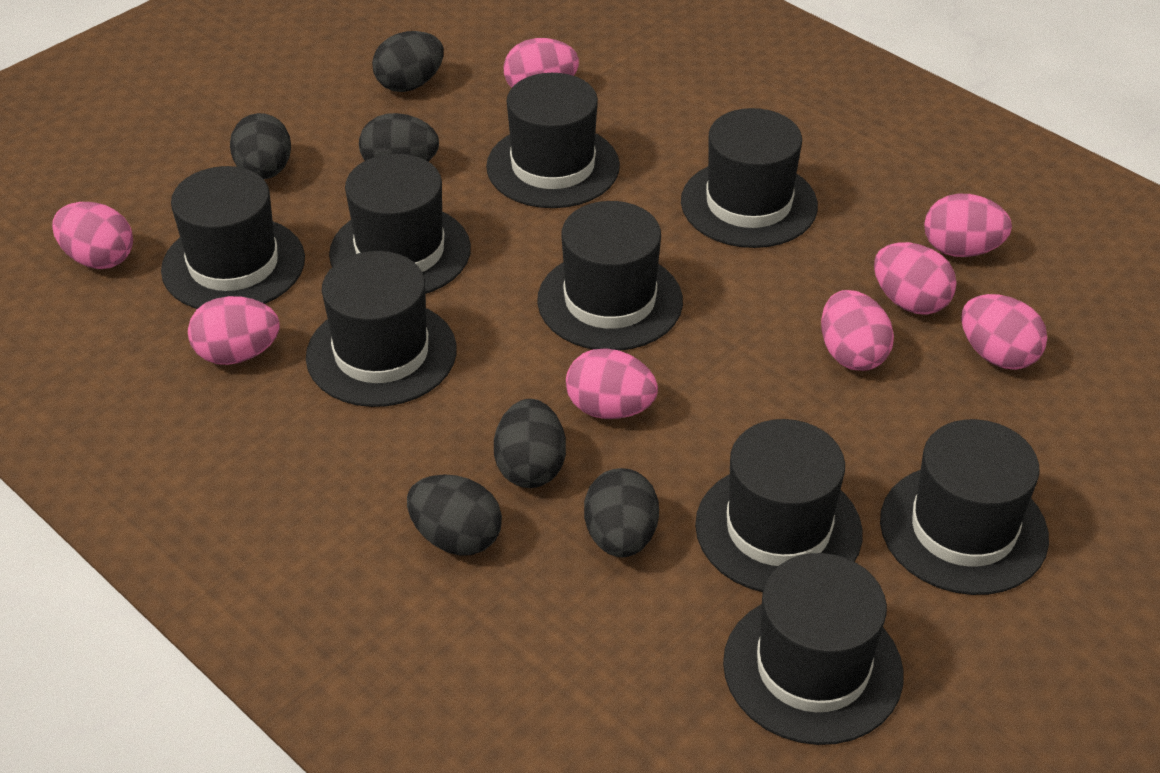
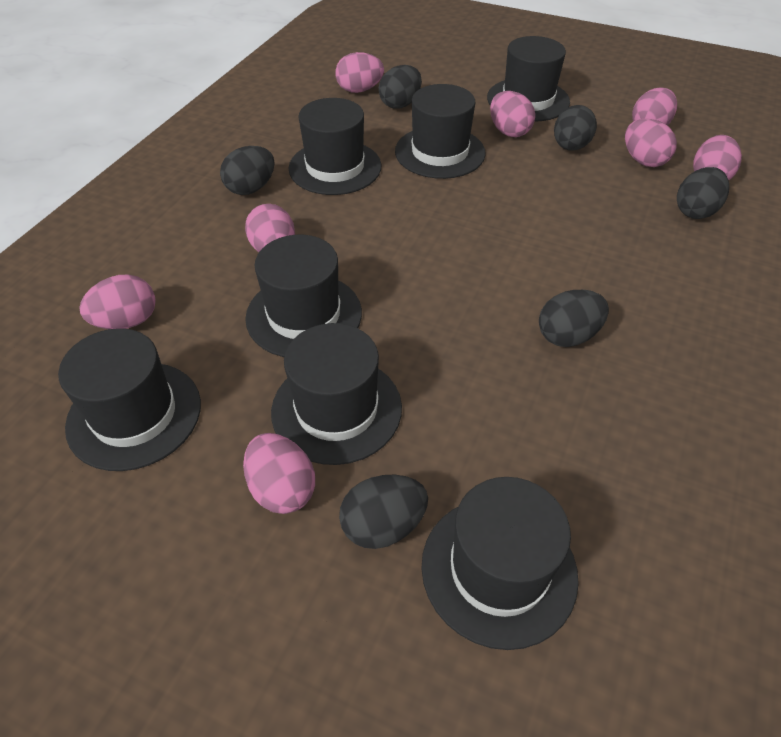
black hat: [161,166,305,309] [306,251,457,407] [329,154,471,294] [486,73,620,208] [537,201,683,351] [681,108,818,248] [695,419,863,592] [723,553,904,745] [880,419,1049,595] = 9 -> [58,328,201,471] [245,235,362,357] [271,323,402,465] [288,98,381,195] [395,84,486,179] [421,477,579,650] [487,36,570,122] = 7

